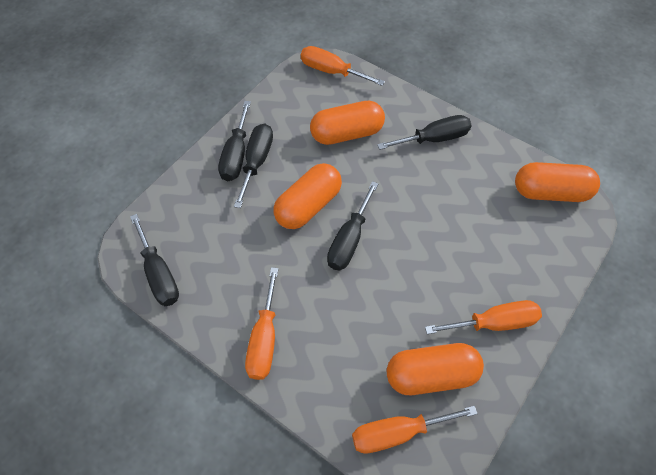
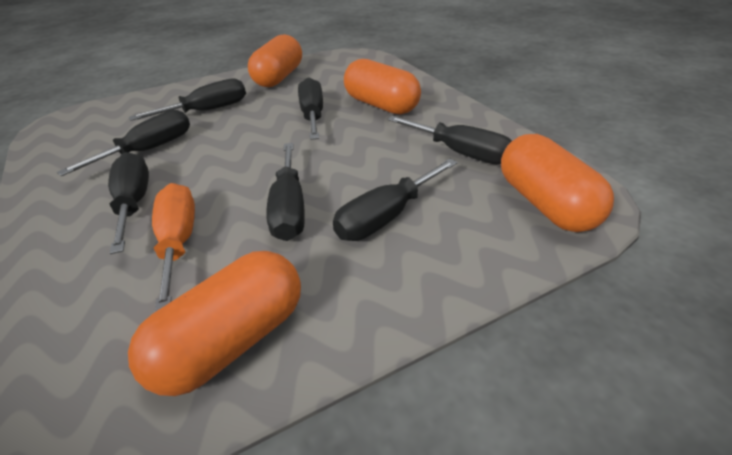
black screwdriver: [130,214,179,306] [218,101,251,181] [234,124,273,208] [327,181,378,270] [377,115,472,150] = 5 -> [57,110,190,176] [108,152,149,254] [129,79,246,121] [266,143,305,241] [298,77,323,140] [333,158,458,241] [387,116,512,165] = 7
orange screwdriver: [245,267,278,380] [301,46,385,86] [352,406,478,454] [425,300,542,334] = 4 -> [152,183,195,313] = 1

